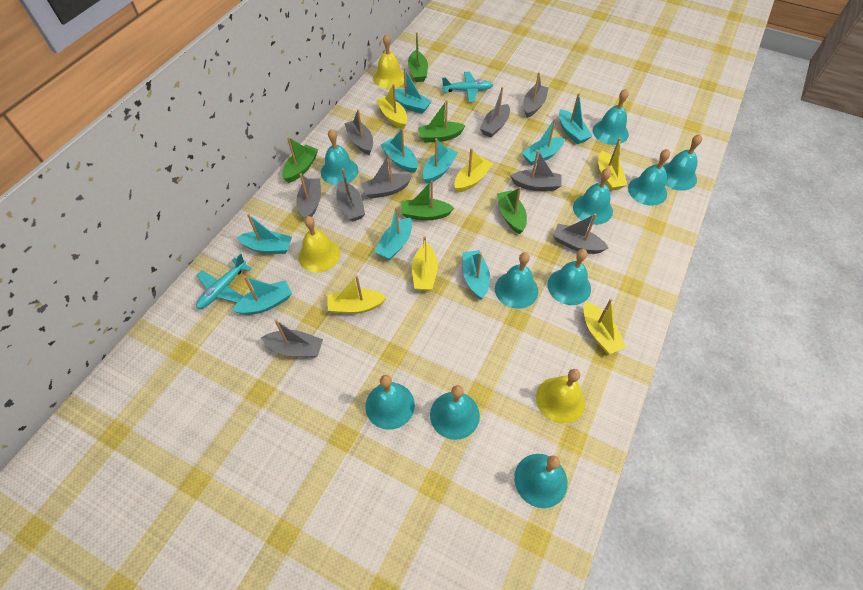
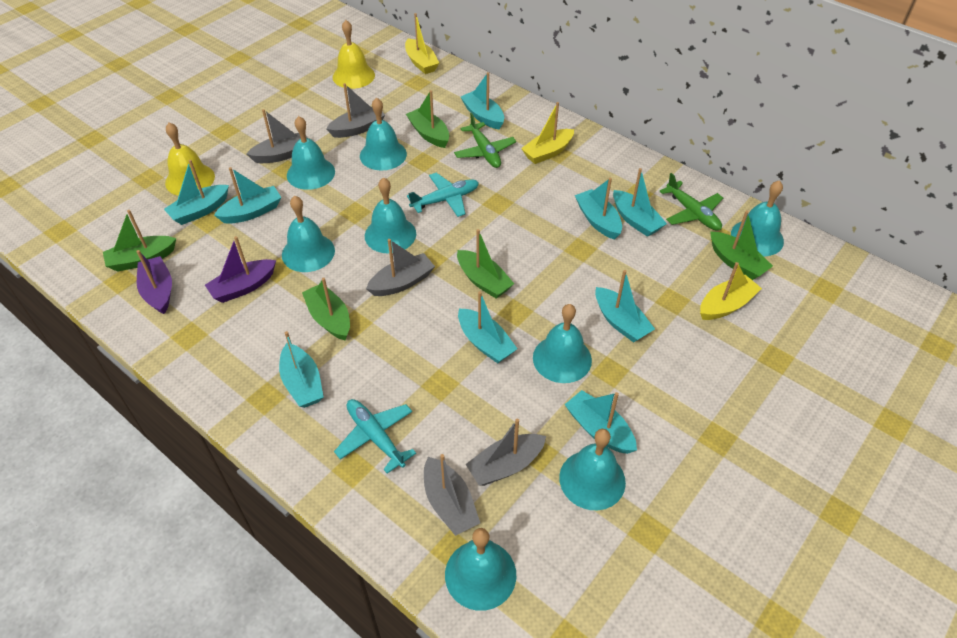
green plane: none = 0 -> [454,113,516,168] [659,173,723,230] = 2
grey boat: [261,320,323,358] [296,173,321,218] [336,168,365,222] [344,109,373,155] [361,154,412,199] [479,87,510,137] [511,150,562,191] [523,72,549,118] [553,214,608,254] = 9 -> [246,109,307,163] [326,83,385,138] [366,239,435,296] [424,454,480,536] [466,419,546,486] = 5
purple boat: none = 0 -> [136,250,172,314] [205,236,276,303] = 2
turquoise bell: [321,129,358,185] [366,375,415,430] [430,385,480,440] [495,252,538,309] [514,454,568,508] [547,249,591,305] [573,168,613,225] [593,89,629,145] [628,149,670,206] [663,134,702,191] = 10 -> [282,196,335,272] [287,116,335,190] [360,97,407,170] [365,177,416,254] [445,528,516,611] [533,304,592,383] [559,429,626,510] [731,180,784,257] = 8
yellow bell: [298,216,340,273] [373,34,404,89] [536,369,585,424] = 3 -> [165,122,215,196] [333,20,375,89] = 2
yellow boat: [327,275,387,314] [376,84,407,129] [412,236,438,291] [454,148,493,192] [584,299,626,354] [598,137,627,191] = 6 -> [405,13,439,74] [521,102,574,164] [700,262,762,320] = 3

